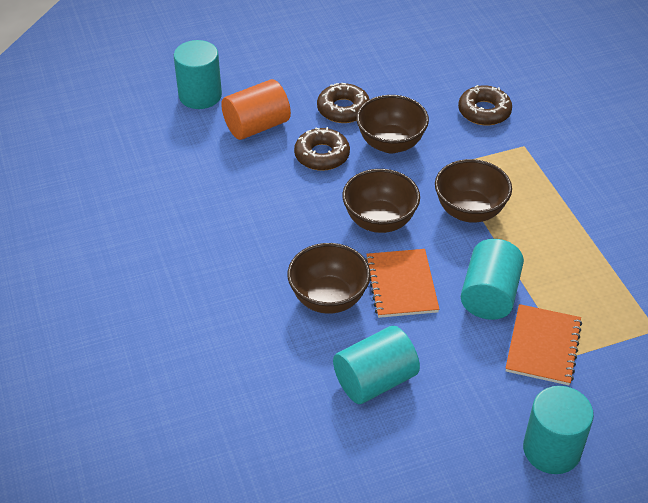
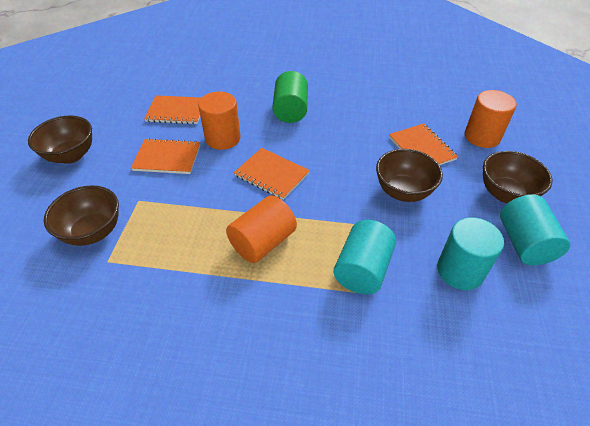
brown donut: [294,127,350,171] [317,83,370,123] [458,85,512,126] = 3 -> none = 0
green cylinder: none = 0 -> [272,71,308,123] = 1
orange cylinder: [221,79,291,140] = 1 -> [198,92,240,150] [226,195,297,263] [465,90,517,148] = 3
orange notebook: [365,249,439,318] [506,304,582,385] = 2 -> [131,138,200,174] [144,95,201,124] [234,148,310,200] [389,124,458,165] = 4
turquoise cylinder: [174,40,222,109] [333,326,420,404] [461,239,524,320] [523,386,594,474] = 4 -> [333,220,396,294] [437,217,504,290] [500,195,570,265] = 3

